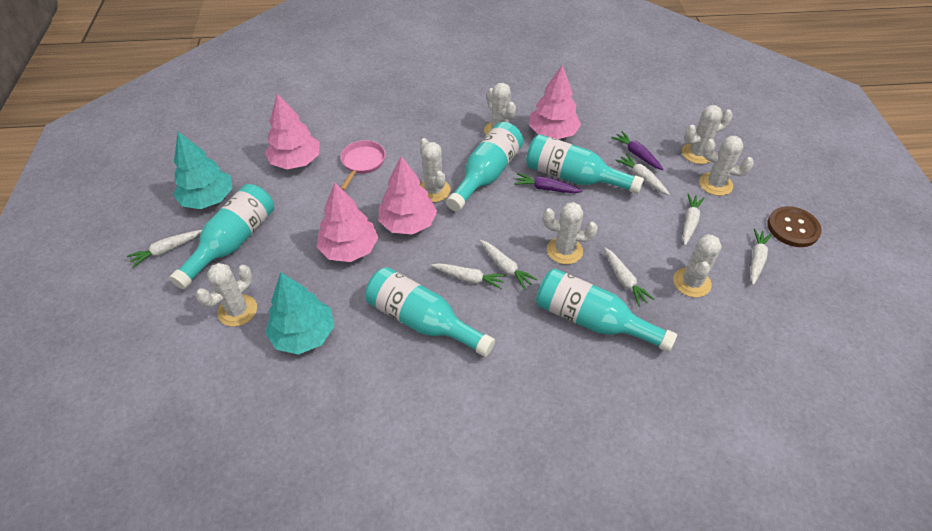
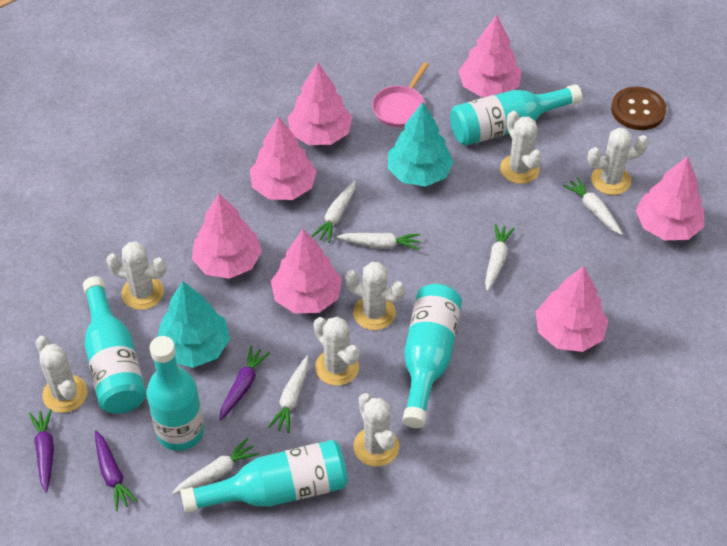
pink tree: [265,93,320,169] [317,183,378,262] [378,156,437,235] [529,65,581,139] = 4 -> [192,193,262,279] [250,116,317,200] [271,229,342,314] [287,62,352,145] [458,15,521,97] [536,266,609,352] [636,156,704,240] = 7
purple carrot: [514,173,582,193] [611,131,664,170] = 2 -> [29,409,54,492] [95,431,138,511] [219,346,270,420] = 3
white carrot: [127,230,202,268] [431,263,506,289] [480,240,537,290] [604,248,654,306] [615,153,670,195] [682,194,704,246] [750,229,772,285] = 7 -> [172,438,259,495] [268,356,309,433] [311,181,356,243] [337,233,420,250] [485,224,515,291] [563,177,623,235] = 6

